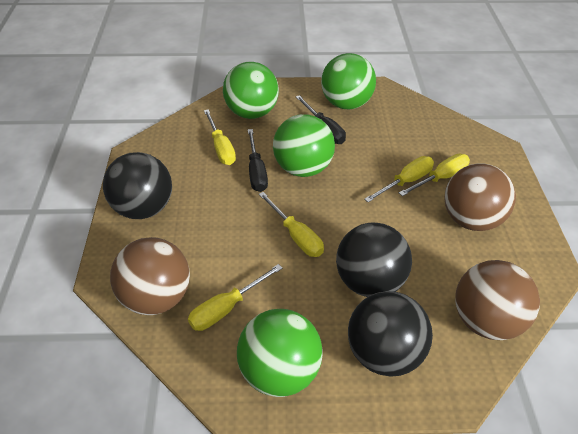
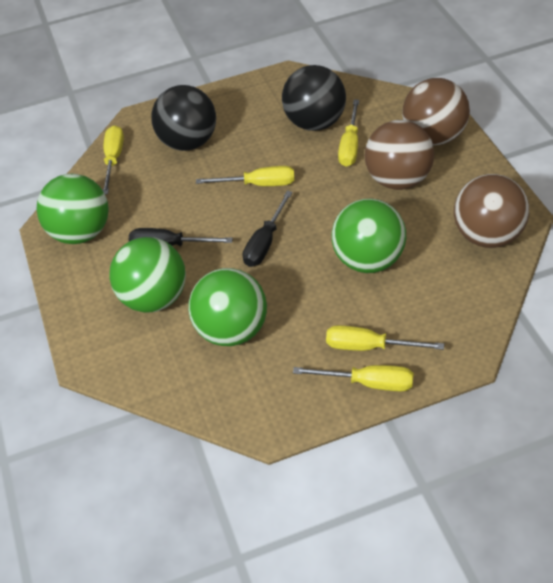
black ball: [103,152,172,219] [336,223,412,297] [348,291,433,377] = 3 -> [151,85,216,151] [282,65,346,131] = 2

